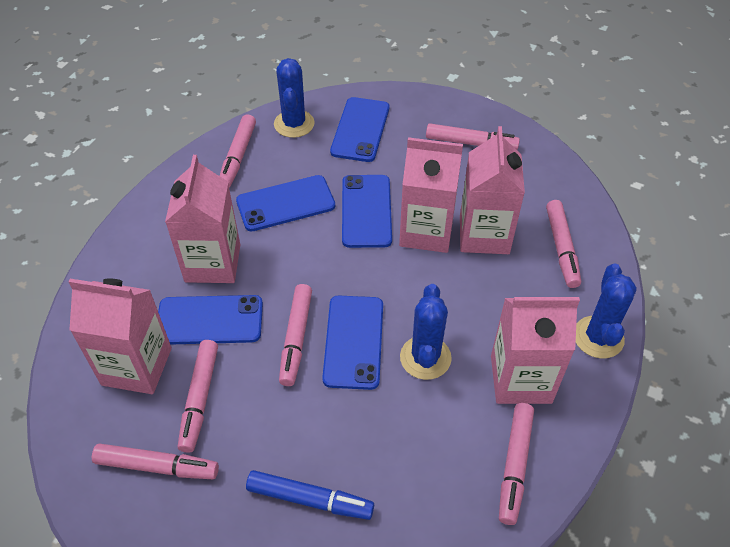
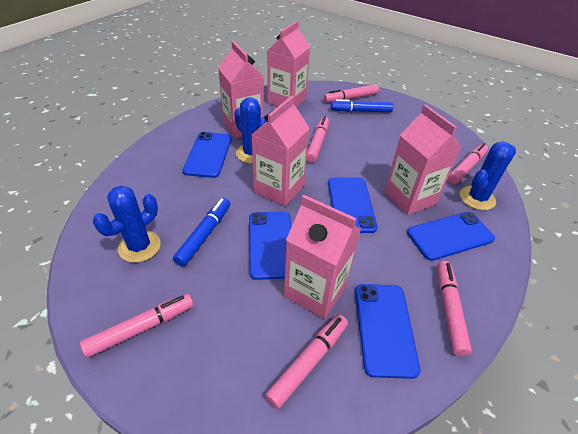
blue marker: [246,470,374,520] = 1 -> [173,198,230,266] [331,99,393,112] = 2
pink marker: [92,443,219,479] [178,340,218,453] [220,114,256,187] [279,284,312,386] [426,123,520,150] [499,403,534,525] [546,200,581,288] = 7 -> [80,294,194,358] [265,314,348,409] [307,116,329,163] [324,84,379,103] [437,261,472,356] [448,143,488,184] = 6

